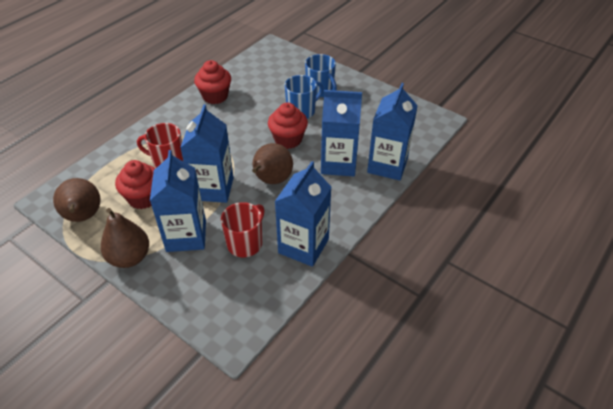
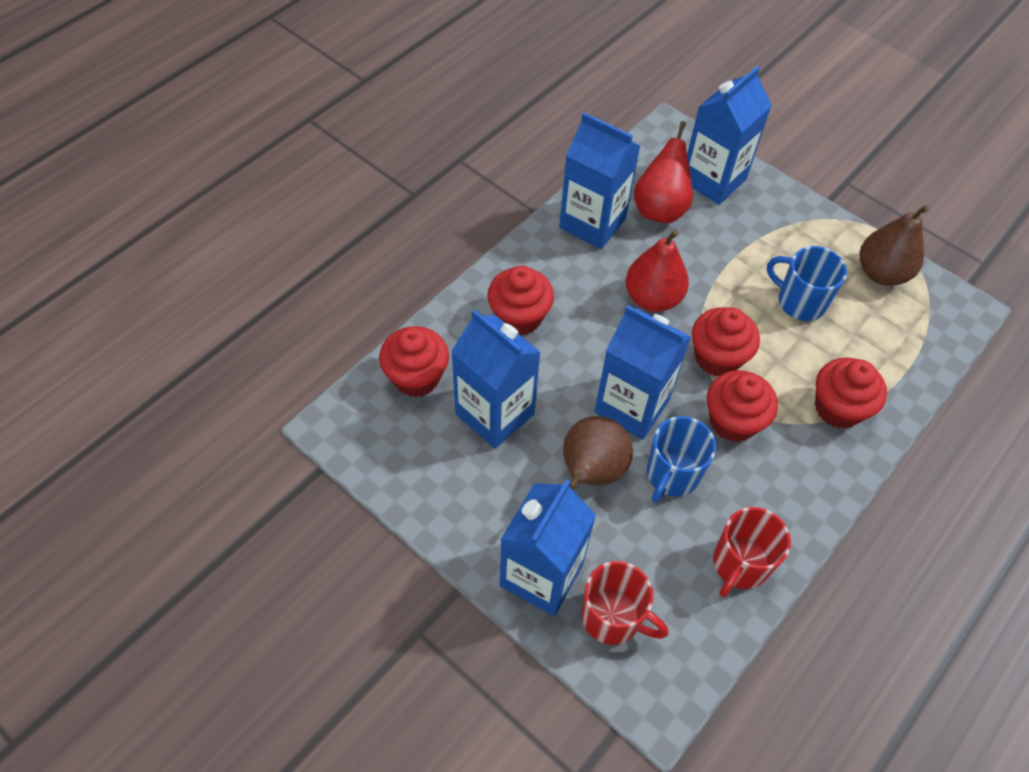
brown pear: [53,178,100,222] [101,208,149,268] [252,143,293,184] = 3 -> [563,416,633,490] [860,205,930,286] = 2
red cupcake: [115,160,155,209] [194,60,231,104] [268,102,308,149] = 3 -> [379,326,449,397] [487,266,554,336] [692,307,760,376] [707,370,778,442] [815,357,887,429] = 5
red pear: none = 0 -> [626,230,689,312] [634,121,693,224] = 2

